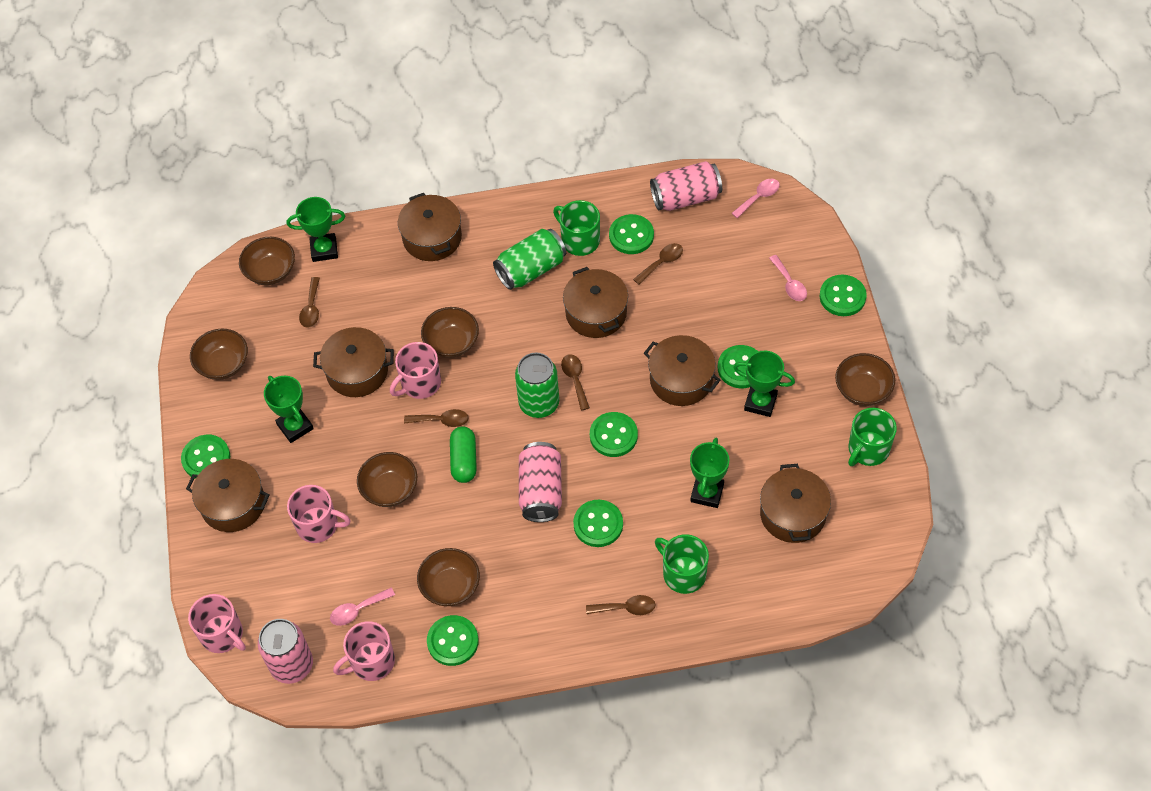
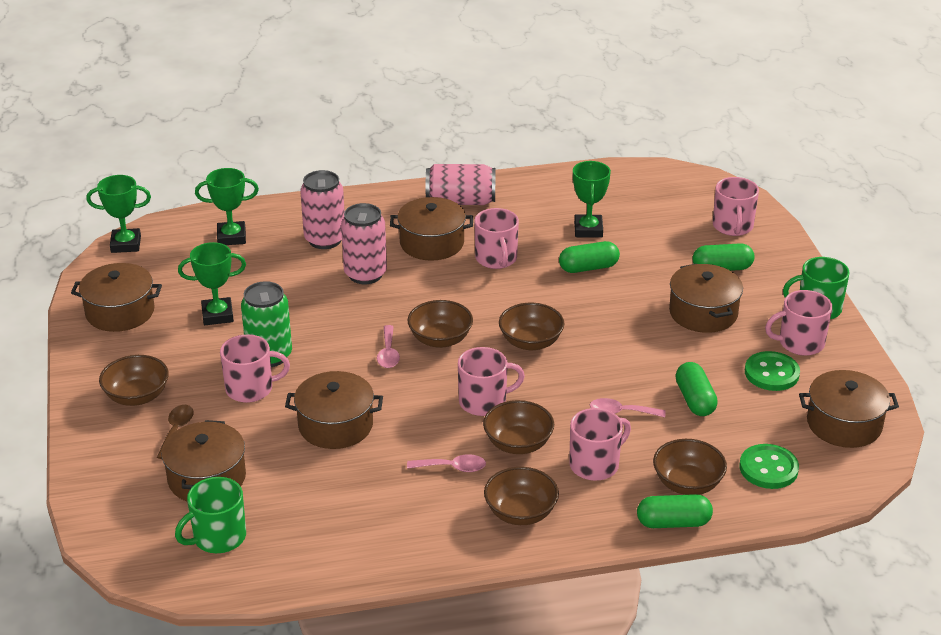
brown spoon: [299,277,320,328] [404,409,469,427] [561,354,590,410] [586,595,655,615] [633,243,683,285] = 5 -> [157,405,194,459] = 1
green button: [181,435,230,479] [427,615,479,666] [573,500,623,547] [590,412,638,457] [609,214,654,254] [718,345,758,388] [820,275,867,316] = 7 -> [740,444,799,489] [745,351,800,391] = 2
green can: [493,229,566,290] [515,353,559,418] = 2 -> [241,281,292,367] = 1
green capsule: [450,426,477,483] = 1 -> [559,241,620,273] [637,494,713,528] [675,362,718,416] [693,243,755,271] = 4
green mug: [553,200,600,256] [655,534,709,594] [848,408,897,466] = 3 -> [175,477,246,553] [783,257,850,319] = 2
pink mug: [188,594,246,653] [287,485,351,543] [333,621,395,681] [390,342,441,399] = 4 -> [220,334,290,403] [458,347,525,416] [474,208,519,269] [569,408,631,481] [713,177,759,236] [765,290,832,356] = 6

